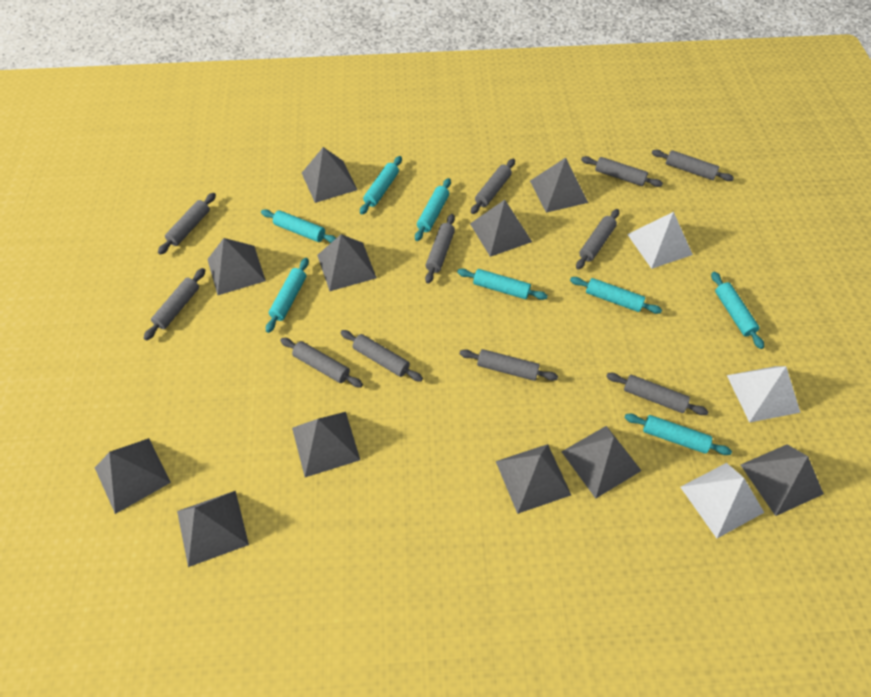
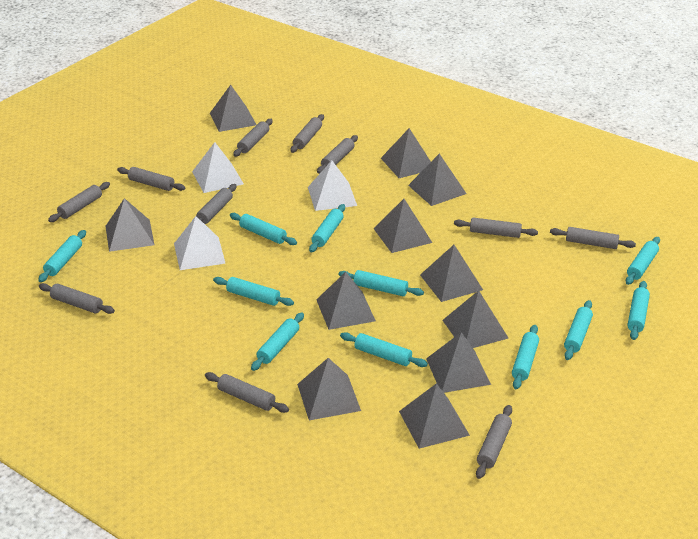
turquoise rolling pin: [261,209,336,243] [266,258,309,333] [360,156,402,215] [415,178,451,241] [457,269,548,300] [570,277,662,314] [625,414,732,455] [711,272,764,349] = 8 -> [38,230,86,282] [213,277,294,306] [230,213,297,245] [251,312,304,371] [309,204,345,252] [338,270,424,296] [340,332,428,367] [512,325,539,389] [564,300,593,360] [626,237,660,285] [627,281,650,340] = 11

